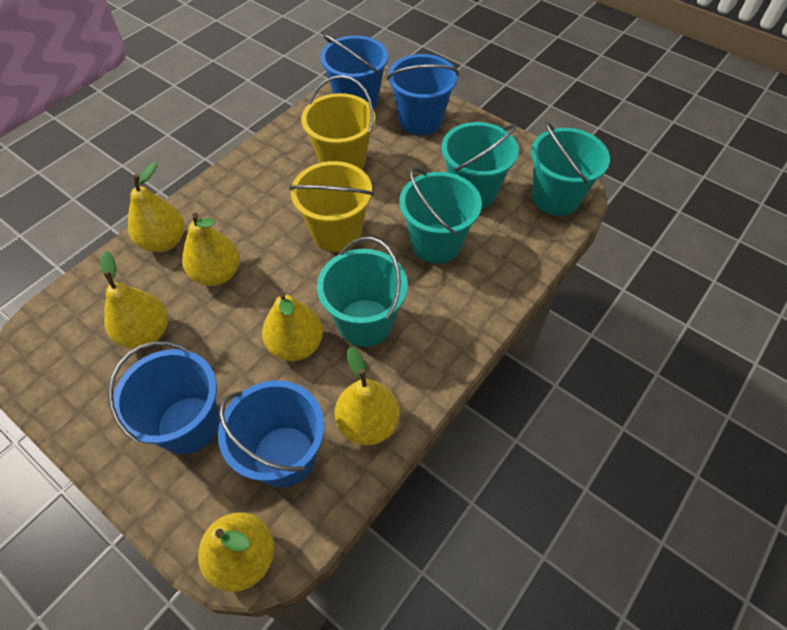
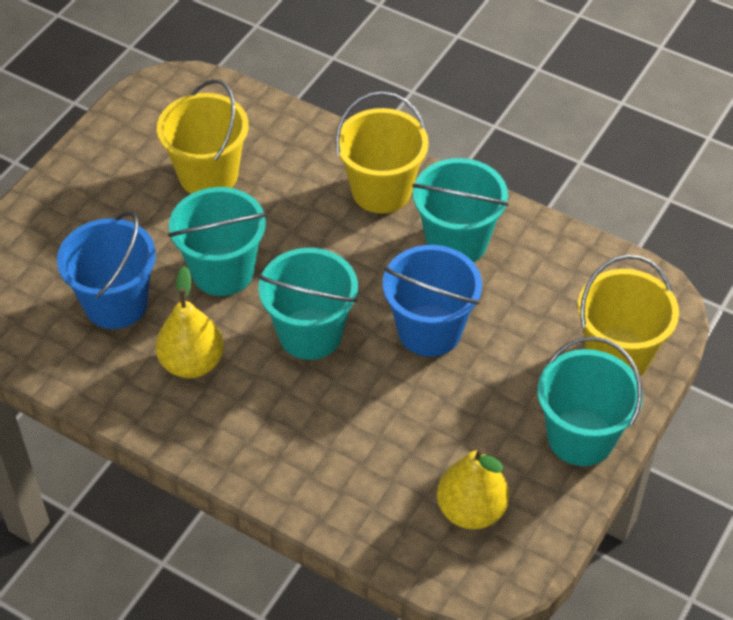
blue bucket: [108,342,219,454] [218,380,324,488] [320,34,388,109] [387,54,459,135] = 4 -> [57,211,156,329] [383,245,482,357] = 2
yellow bucket: [289,161,374,252] [301,75,375,170] = 2 -> [157,79,249,194] [335,92,429,214] [578,255,679,376] = 3
yellow pear: [100,251,168,349] [128,162,184,252] [182,213,240,286] [198,512,274,592] [262,291,323,361] [335,347,400,445] = 6 -> [156,266,224,378] [437,447,509,530] = 2

